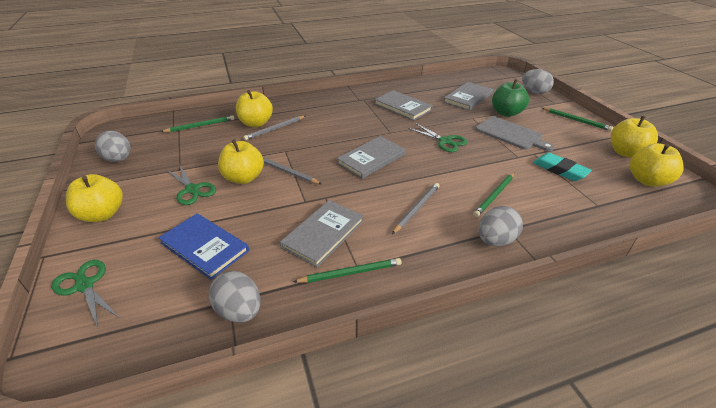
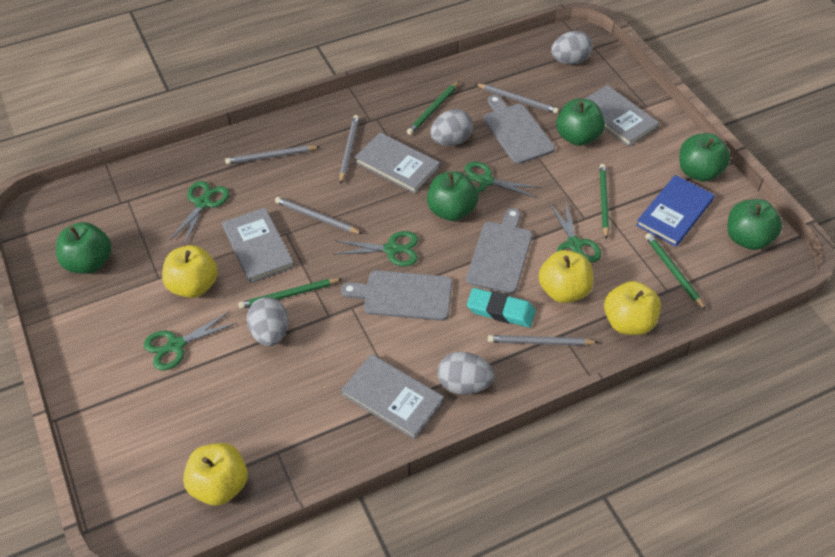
green apple: [492,80,529,117] = 1 -> [56,222,112,274] [427,172,478,221] [556,99,605,146] [679,133,730,182] [728,199,782,250] = 5
green scissors: [51,260,118,328] [167,164,216,205] [408,123,468,152] = 3 -> [144,311,237,371] [169,181,229,246] [333,231,418,266] [465,162,542,198] [550,200,601,262] = 5
grey cutting board: [475,116,554,151] = 1 -> [341,270,452,321] [466,208,532,294] [483,95,555,164] = 3
grey pencil: [243,116,305,140] [263,157,321,184] [392,183,440,234] = 3 -> [225,145,320,164] [275,197,363,234] [340,115,359,184] [475,84,559,114] [488,335,599,346] = 5
yellow apple: [66,174,123,222] [218,139,264,184] [236,90,273,127] [611,116,658,158] [630,143,684,187] = 5 -> [162,245,218,298] [183,443,248,506] [538,250,593,303] [604,281,661,335] = 4

